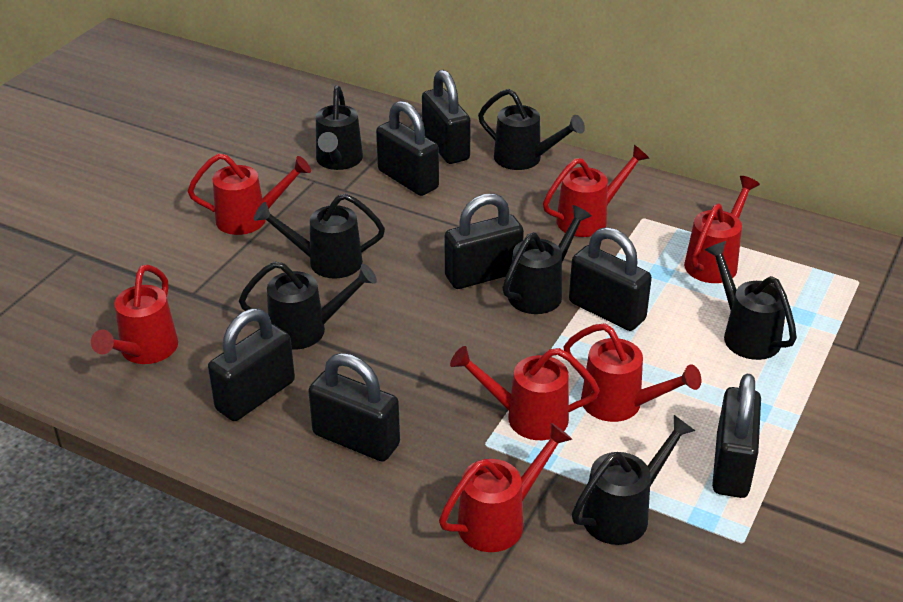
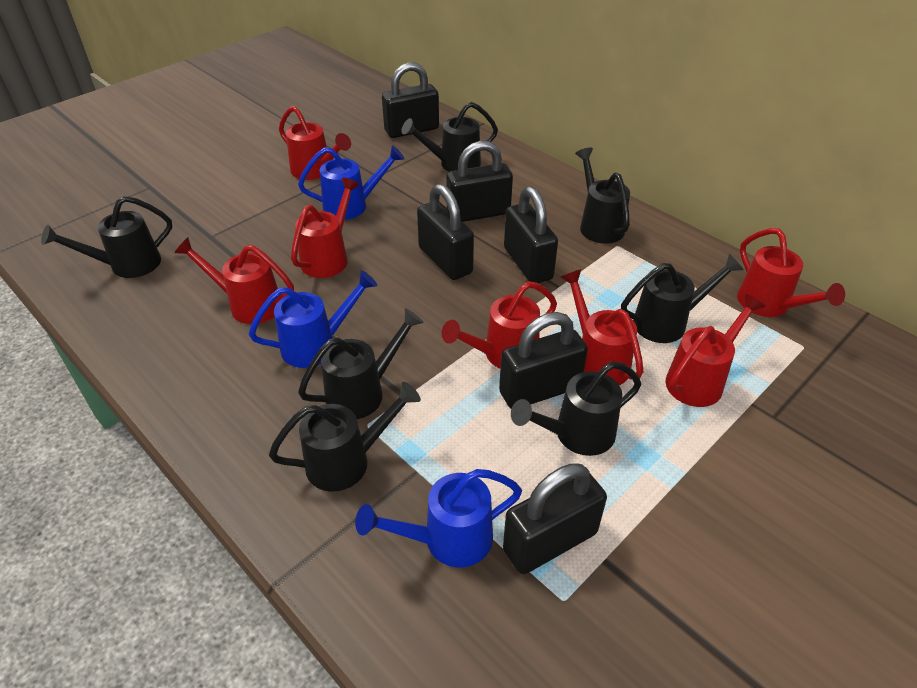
black padlock: [208,308,295,421] [308,353,400,462] [376,101,439,196] [422,69,471,164] [445,193,524,289] [569,227,652,331] [712,374,761,498] = 7 -> [382,62,439,138] [417,184,474,280] [446,141,513,222] [499,312,588,409] [503,463,607,574] [504,186,558,283] = 6
blue watering can: none = 0 -> [249,270,378,368] [298,145,404,220] [355,469,522,567] = 3

